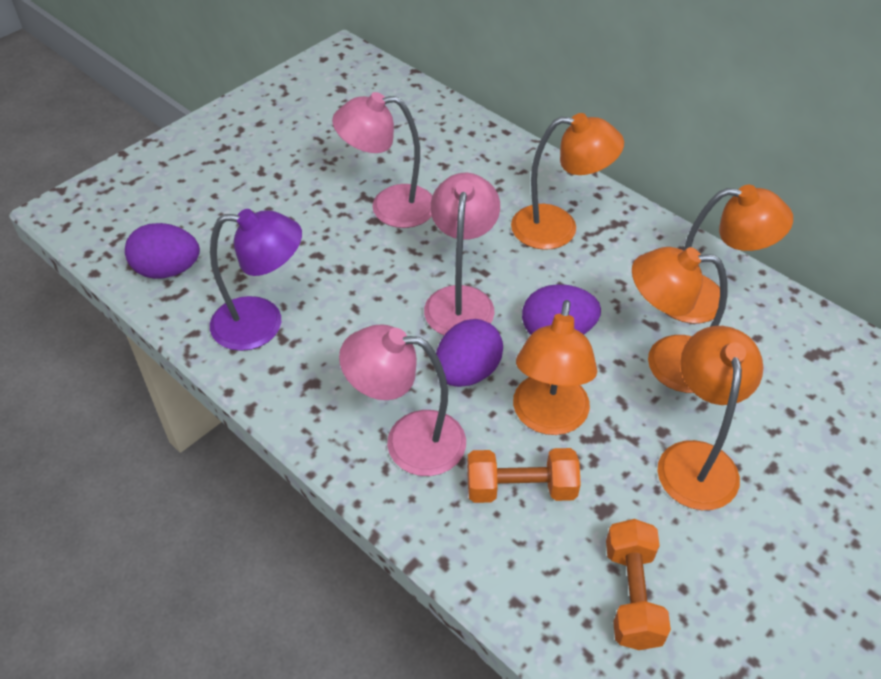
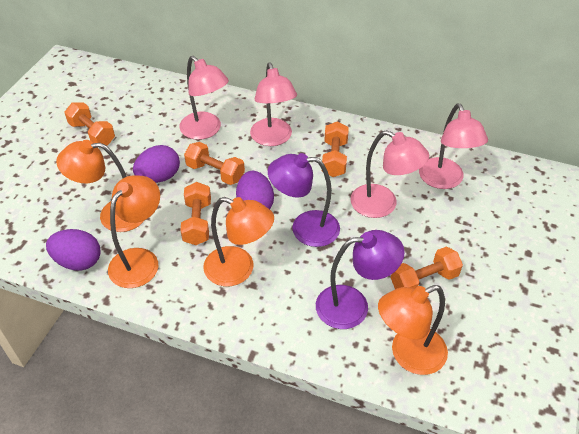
orange dumbbell: [467,448,581,503] [606,519,671,650] = 2 -> [64,102,115,146] [180,182,211,245] [184,142,245,185] [322,121,349,177] [391,247,463,289] = 5
orange lamp: [511,113,624,250] [513,300,597,435] [632,247,728,393] [657,326,763,510] [666,185,793,323] = 5 -> [56,140,144,232] [108,175,160,288] [203,197,274,286] [378,285,448,375] = 4
pink lamp: [332,92,433,228] [339,324,466,476] [424,173,500,335] = 3 -> [180,56,229,140] [250,63,297,146] [350,130,429,218] [419,103,488,189] = 4
purple lamp: [210,209,302,351] = 1 -> [268,153,340,247] [316,230,405,329] = 2

